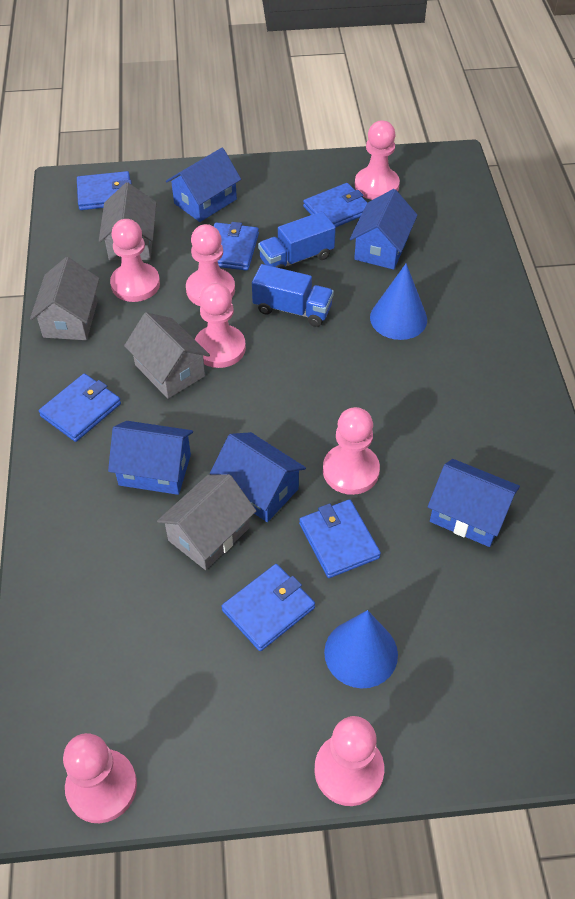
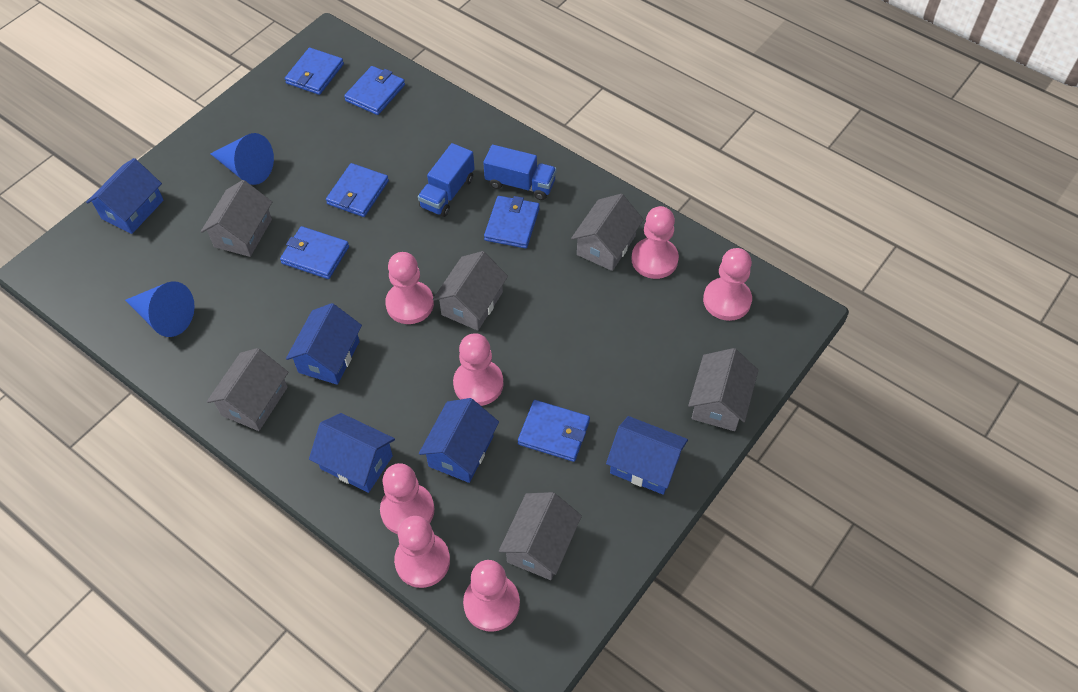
grey house: [30,257,100,340] [99,183,157,260] [124,312,210,399] [157,474,256,570] = 4 -> [201,180,272,257] [207,348,288,431] [433,251,508,331] [499,492,582,580] [571,194,644,271] [688,348,759,431] = 6

